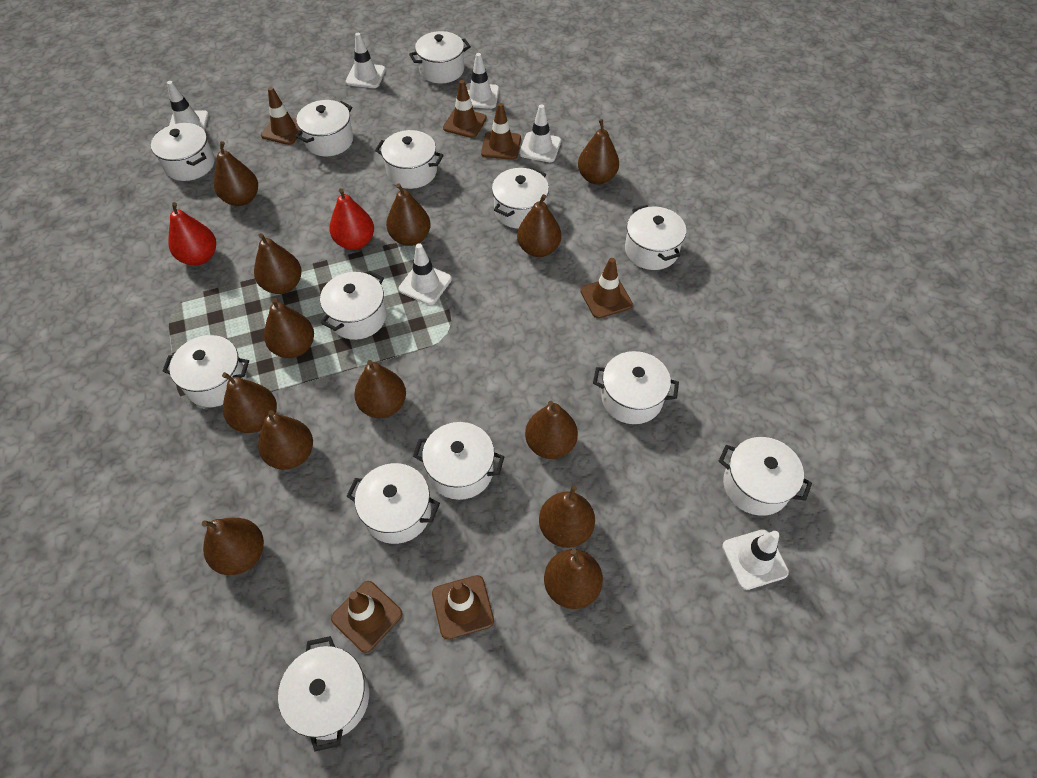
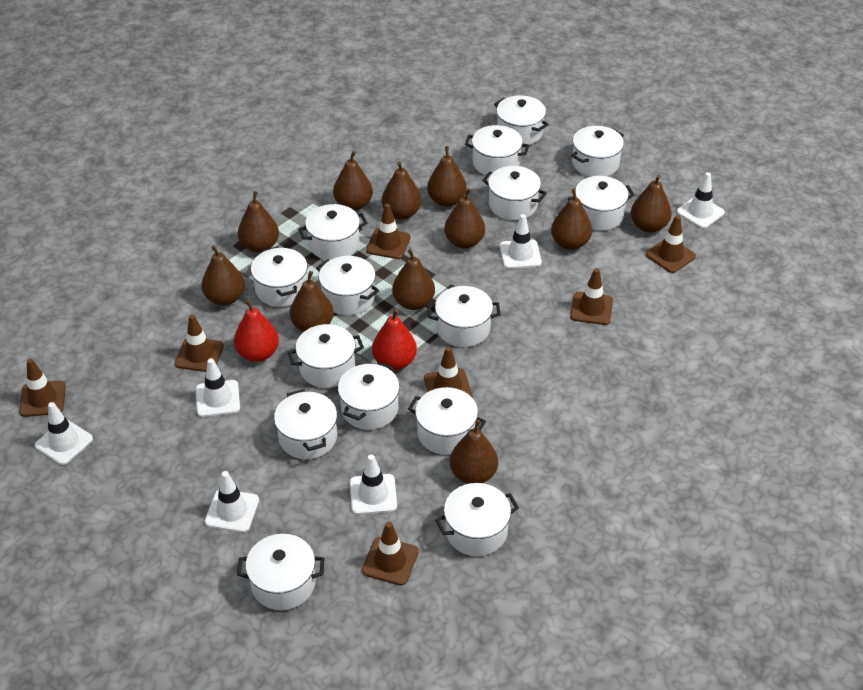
brown pear: [202,518,264,575] [214,141,258,206] [222,372,277,433] [254,233,302,294] [258,410,313,470] [264,298,314,358] [354,360,406,418] [386,183,431,246] [517,194,561,257] [525,401,578,459] [539,485,595,548] [544,549,603,609] [578,119,619,185] = 13 -> [201,245,245,306] [238,191,279,253] [290,271,334,332] [333,151,373,211] [382,162,422,219] [392,249,435,310] [427,146,467,207] [444,188,485,249] [450,420,498,484] [551,188,592,250] [631,175,672,233] = 11
brown traffic cone: [261,87,300,145] [331,581,403,653] [432,575,494,640] [443,80,487,138] [481,103,521,160] [580,258,633,319] = 6 -> [19,359,66,417] [175,314,224,372] [362,522,419,586] [366,204,411,259] [424,347,472,397] [570,268,613,325] [646,215,696,273] = 7
white pot: [151,123,215,181] [162,335,249,407] [278,636,369,752] [295,100,353,156] [320,271,387,340] [346,463,440,544] [375,130,444,189] [409,31,471,84] [413,422,504,500] [492,168,549,229] [593,351,679,424] [625,205,686,270] [719,437,812,515] = 13 -> [237,534,325,610] [251,246,307,307] [274,389,337,459] [288,324,364,388] [298,204,367,260] [316,256,379,315] [338,362,400,430] [408,387,486,455] [427,286,501,347] [435,483,519,556] [465,125,529,176] [482,166,547,220] [494,95,549,145] [568,176,635,231] [571,126,624,177] = 15

